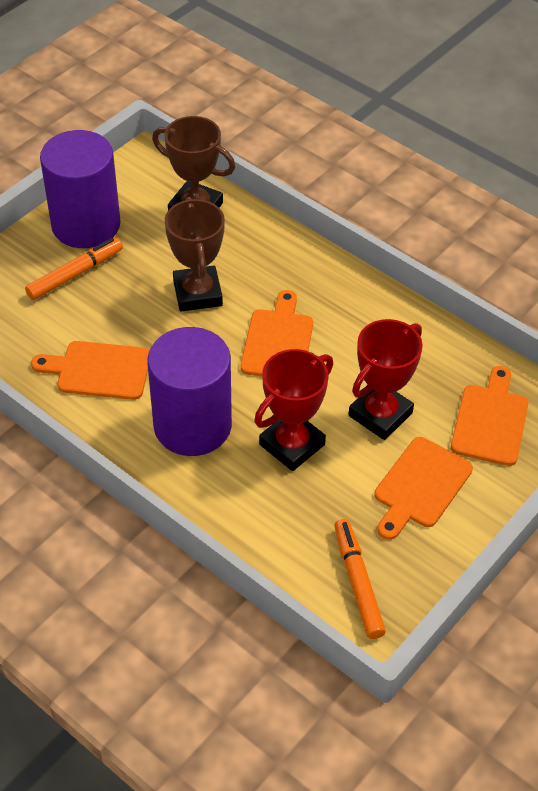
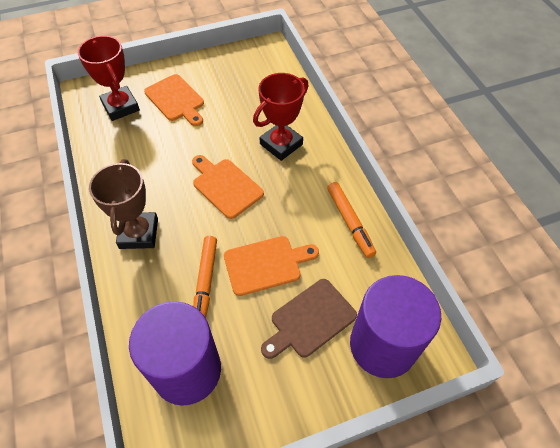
brown cutting board: none = 0 -> [261,279,357,359] = 1
brown trophy: [152,116,235,210] [165,197,225,312] = 2 -> [89,159,158,249] = 1
orange cutting board: [31,341,150,400] [240,290,313,377] [375,437,473,540] [451,366,528,466] = 4 -> [144,74,204,126] [192,155,264,219] [224,236,319,296] = 3

